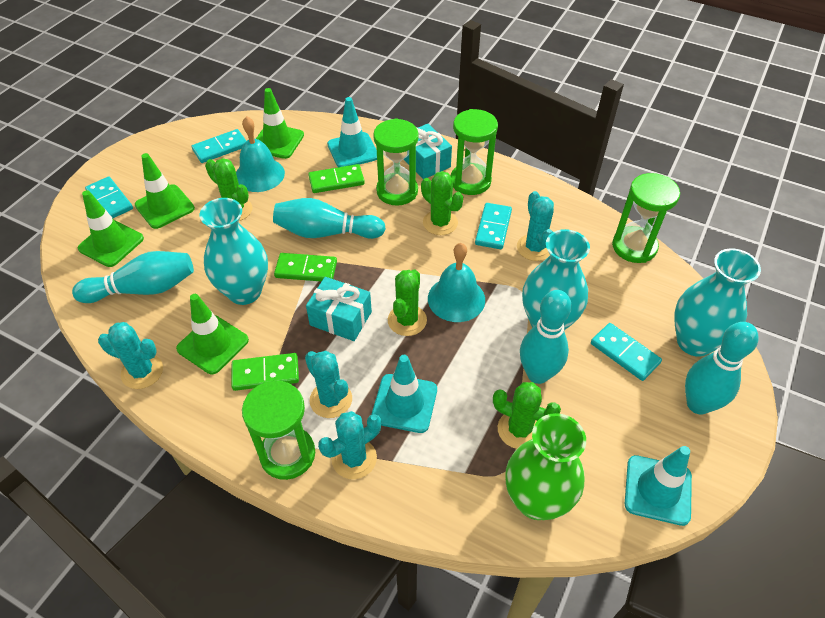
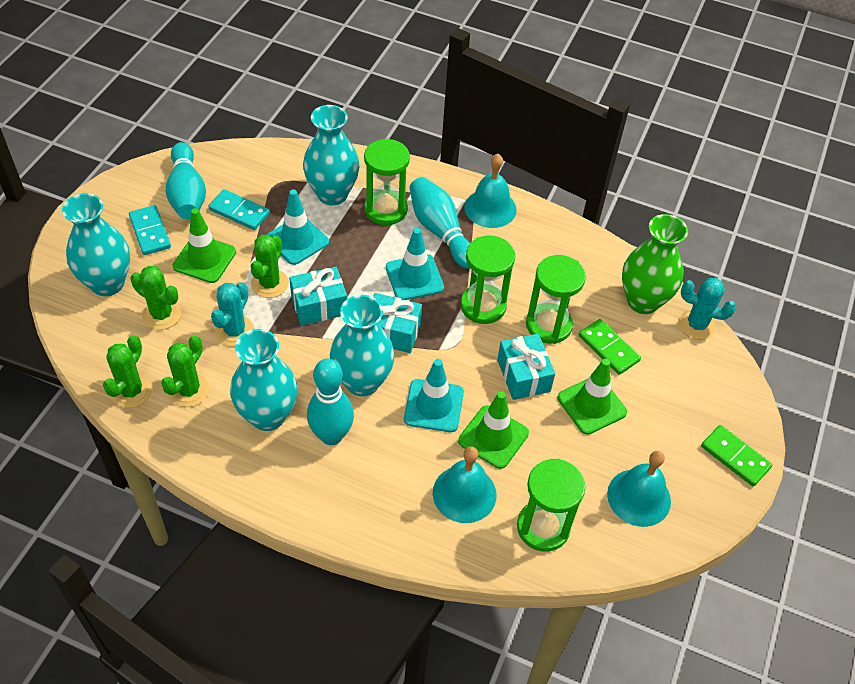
green domino: [231,353,299,391] [274,253,337,282] [308,164,365,193] = 3 -> [579,319,641,375] [701,425,772,486] = 2
green traffic cone: [78,190,144,267] [135,153,195,229] [176,294,249,374] [256,88,304,159] = 4 -> [173,208,236,283] [458,391,529,469] [558,359,627,435] = 3
turquoise bell: [236,116,285,192] [428,243,485,322] = 2 -> [433,446,497,523] [464,154,517,228] [607,451,671,527] = 3
turquoise bowling pin: [72,251,194,303] [273,198,386,239] [520,290,572,384] [685,322,759,414] = 4 -> [165,142,206,220] [307,359,354,445] [409,177,470,269] = 3
turquoise cactus: [98,322,163,389] [305,351,352,418] [318,411,381,479] [517,191,554,261] = 4 -> [211,282,254,347] [678,278,736,340] = 2
turquoise domino: [85,176,133,218] [192,129,246,163] [475,203,512,249] [591,323,662,381] = 4 -> [129,205,171,255] [208,189,270,230] = 2
turquoise gift: [306,277,372,341] [404,124,452,179] = 2 -> [289,267,347,326] [373,293,422,353] [497,334,555,400] = 3
turquoise vase: [200,198,268,305] [522,229,590,330] [674,248,761,357] = 3 -> [62,193,130,296] [230,329,298,431] [303,105,360,205] [330,295,395,396] = 4

